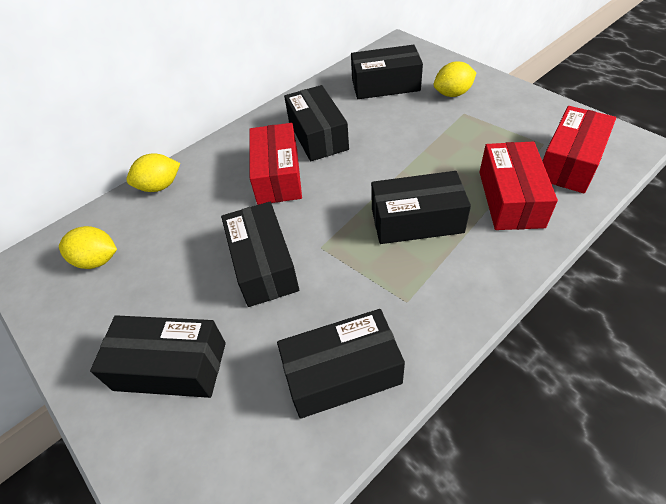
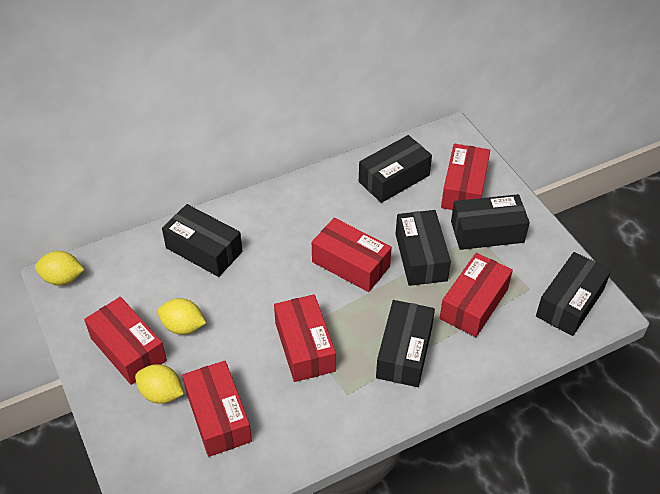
red box: [249,123,302,205] [479,141,558,230] [542,106,616,193] = 3 -> [84,297,167,385] [182,361,252,457] [274,294,336,382] [312,218,392,292] [440,253,513,337] [441,144,490,210] = 6

